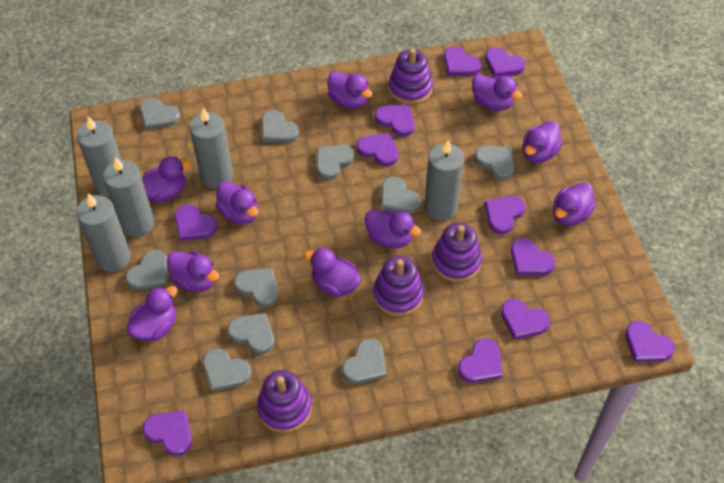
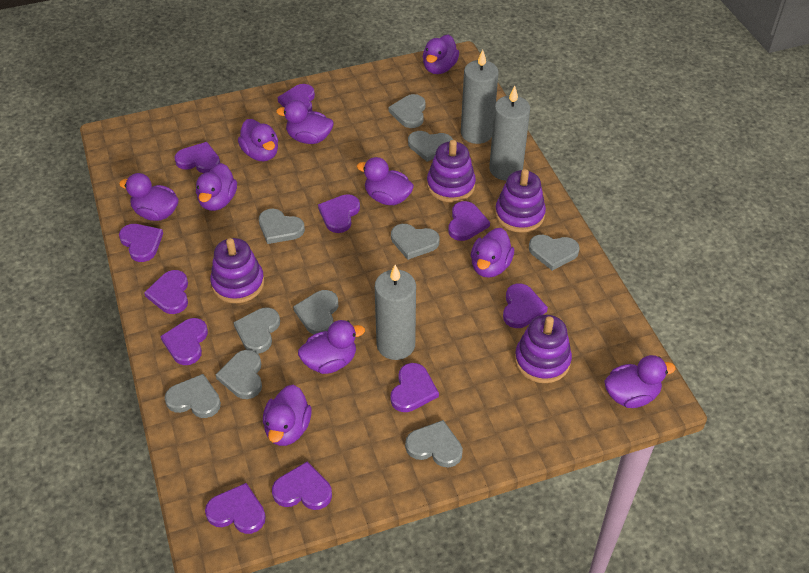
grey candle: [76,193,131,272] [77,116,122,197] [103,157,154,237] [189,108,233,189] [424,140,464,221] = 5 -> [375,265,416,360] [461,50,499,144] [489,86,530,180] = 3

